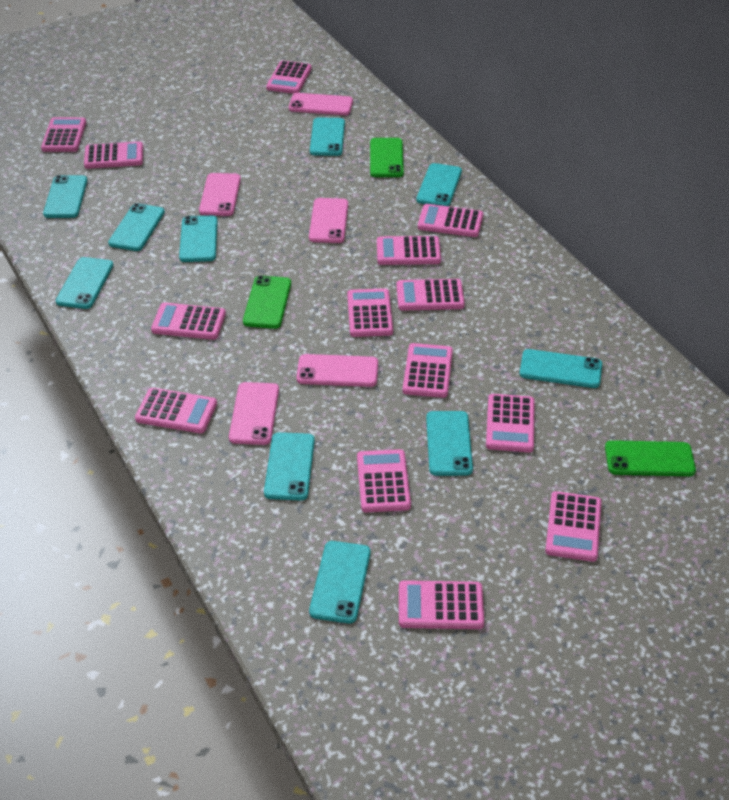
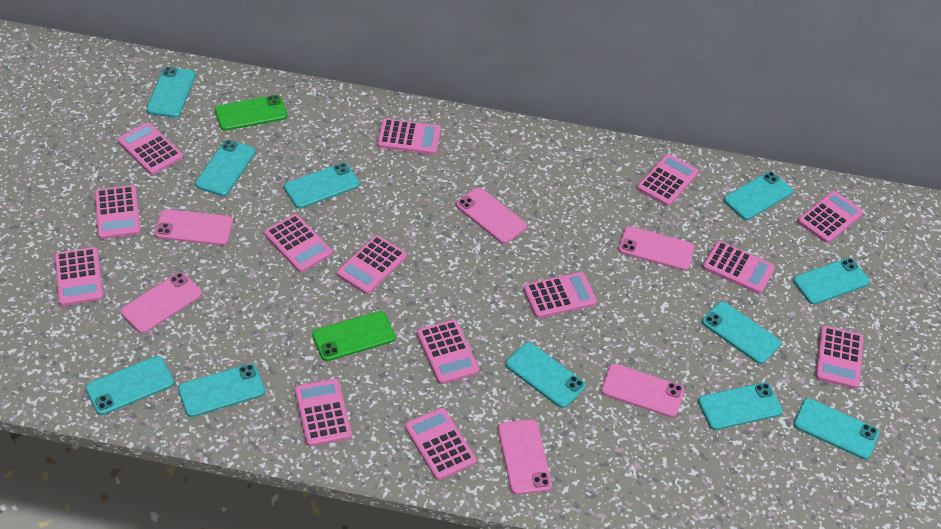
green phone: [243,275,291,329] [370,138,404,177] [605,440,696,476] = 3 -> [215,95,287,131] [312,311,395,361] = 2
pink phone: [199,173,241,216] [229,382,279,445] [289,93,353,115] [297,354,378,387] [309,198,348,243] = 5 -> [120,272,202,333] [154,209,233,245] [456,187,527,244] [498,419,552,495] [601,364,685,417] [619,226,694,271] = 6
turquoise phone: [43,175,88,218] [56,257,113,309] [108,203,165,251] [179,215,218,262] [264,432,315,500] [309,541,371,623] [310,117,345,156] [416,163,462,206] [426,411,473,476] [520,349,602,388] = 10 -> [85,356,174,415] [146,67,196,118] [178,363,265,417] [195,140,256,196] [284,163,360,209] [505,342,586,408] [698,382,783,430] [702,302,781,364] [724,172,793,220] [793,258,870,305] [794,398,879,459] = 11

